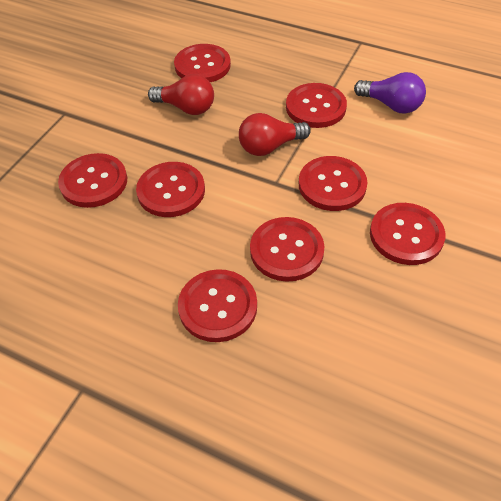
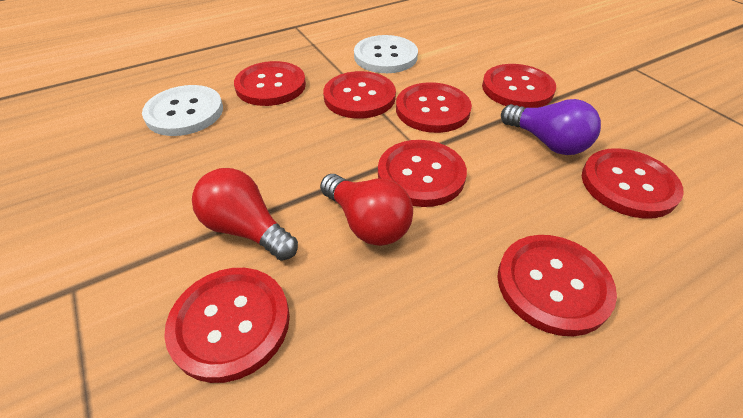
white button: none = 0 -> [142,85,223,136] [354,35,418,73] = 2

